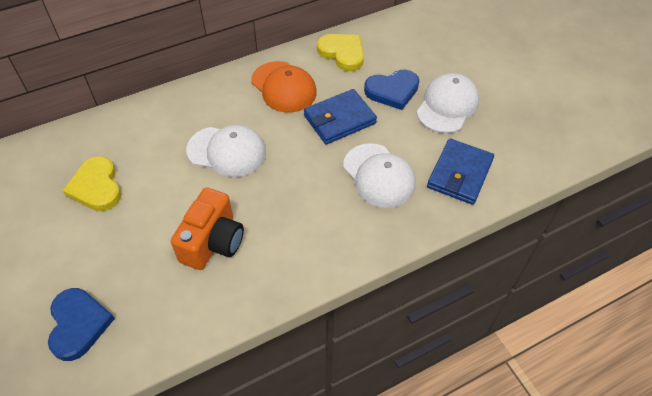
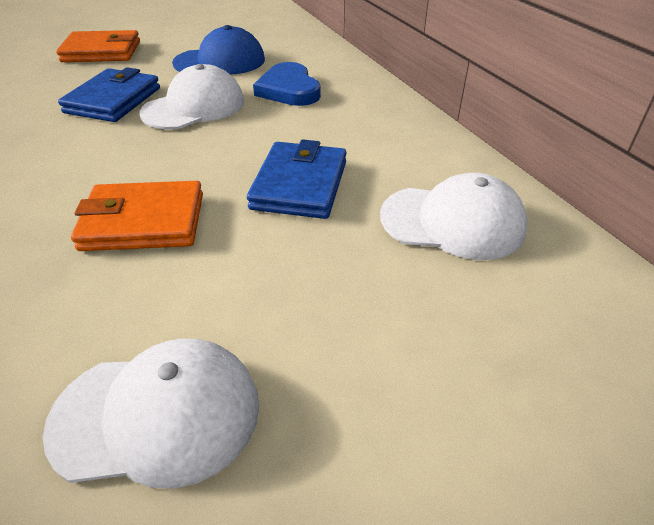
blue cap: none = 0 -> [172,25,265,74] = 1
blue heart: [48,288,115,361] [364,70,419,110] = 2 -> [253,62,321,106] = 1
orange camera: [171,188,244,270] = 1 -> none = 0
orange cap: [251,61,317,113] = 1 -> none = 0
orange wallet: none = 0 -> [56,30,140,62] [71,181,203,251] = 2
yellow heart: [63,156,121,211] [317,34,364,71] = 2 -> none = 0

